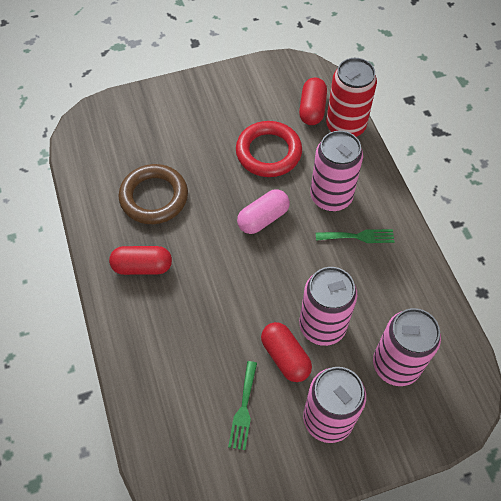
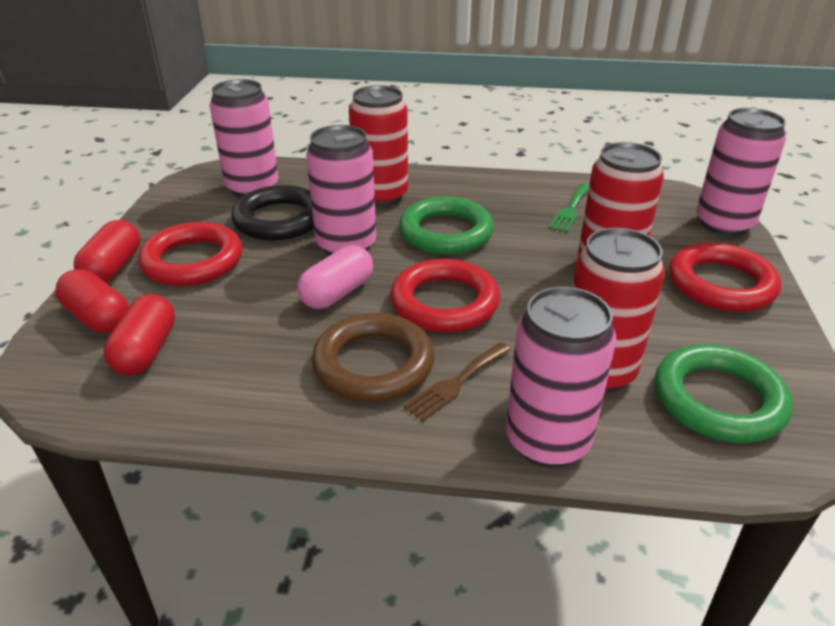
black ring: none = 0 -> [231,185,314,241] = 1
brown fork: none = 0 -> [404,342,511,421] = 1
green fork: [228,361,257,450] [316,229,395,243] = 2 -> [548,183,589,232] = 1
green ring: none = 0 -> [399,197,494,255] [655,344,793,443] = 2
red can: [326,58,377,137] = 1 -> [349,85,408,207] [572,228,665,393] [578,142,664,255] = 3
red ring: [236,121,302,177] = 1 -> [138,222,243,286] [390,259,500,333] [669,243,781,312] = 3

